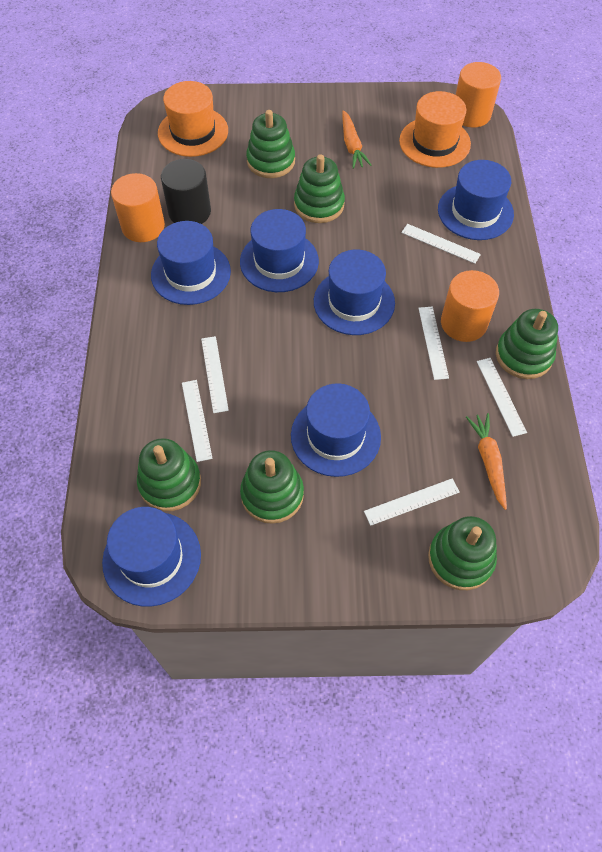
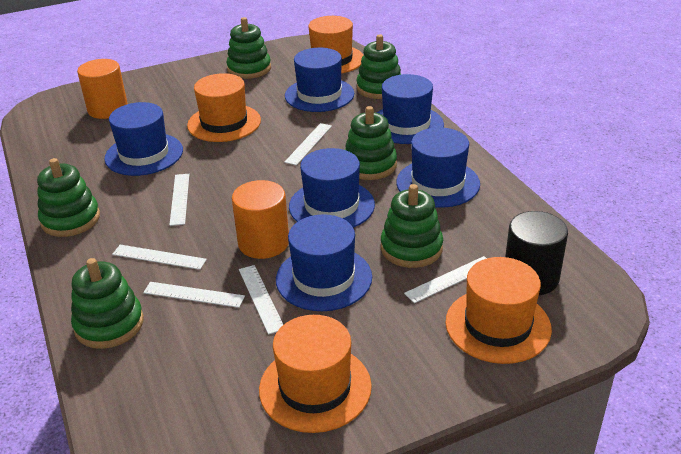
orange carrot: [342,110,371,169] [466,413,507,510] = 2 -> none = 0
orange cylinder: [111,173,165,242] [441,270,499,342] [456,62,501,128] = 3 -> [77,59,128,119] [232,180,289,259] = 2
orange hat: [158,81,228,157] [399,91,471,168] = 2 -> [187,73,261,142] [259,315,372,433] [308,16,363,74] [445,257,552,364] = 4

